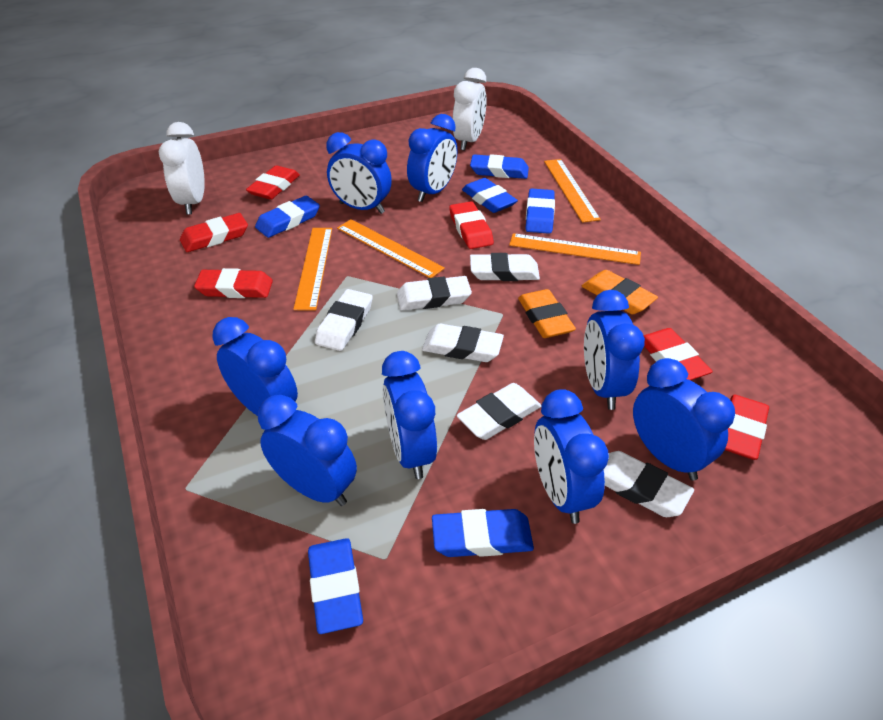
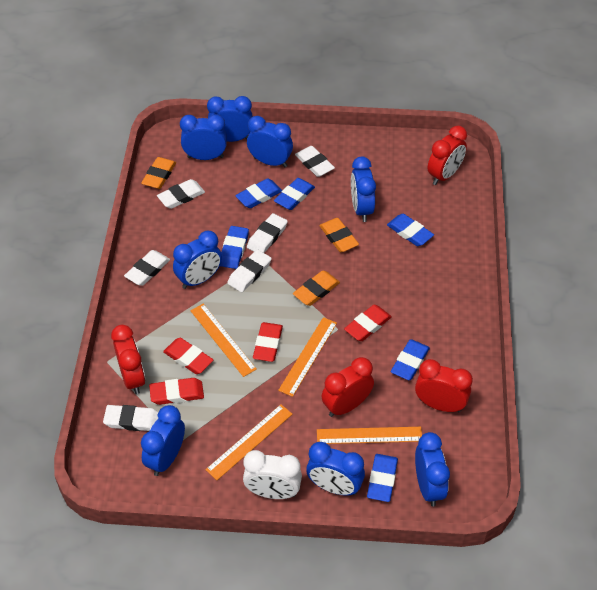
orange eraser: [518,289,576,338] [581,270,658,314] = 2 -> [141,157,176,189] [293,271,340,306] [319,218,359,252] = 3
red clock: none = 0 -> [111,325,145,394] [321,357,374,417] [415,359,473,412] [428,126,467,185] = 4
red eraser: [180,213,248,252] [194,268,273,298] [246,165,300,200] [449,201,494,249] [643,328,713,380] [725,394,769,460] = 6 -> [149,378,204,405] [163,338,213,374] [253,322,283,362] [344,305,392,341] = 4
white clock: [159,122,205,215] [452,68,487,150] = 2 -> [243,450,302,499] = 1

